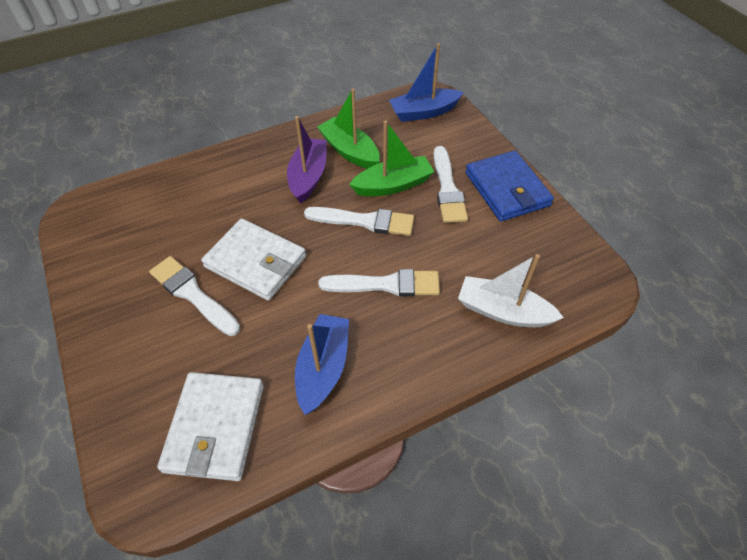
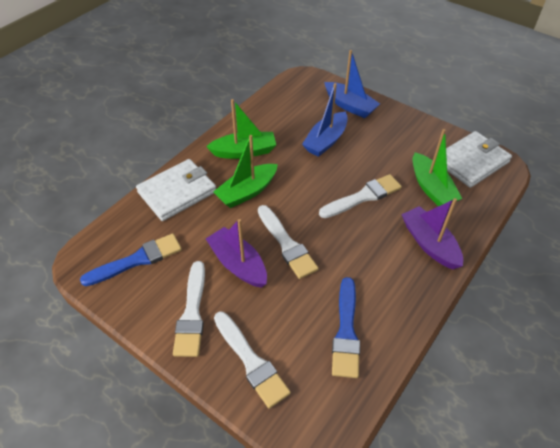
blue brush: none = 0 -> [80,233,182,286] [332,277,360,378] = 2
blue wallet: [465,151,554,221] = 1 -> none = 0
green boat: [317,88,380,169] [349,120,434,196] = 2 -> [206,99,276,159] [213,135,278,208] [413,129,462,206] = 3
purple boat: [287,116,327,203] = 1 -> [206,219,267,288] [401,198,463,269] = 2
white boat: [458,254,564,327] = 1 -> none = 0

